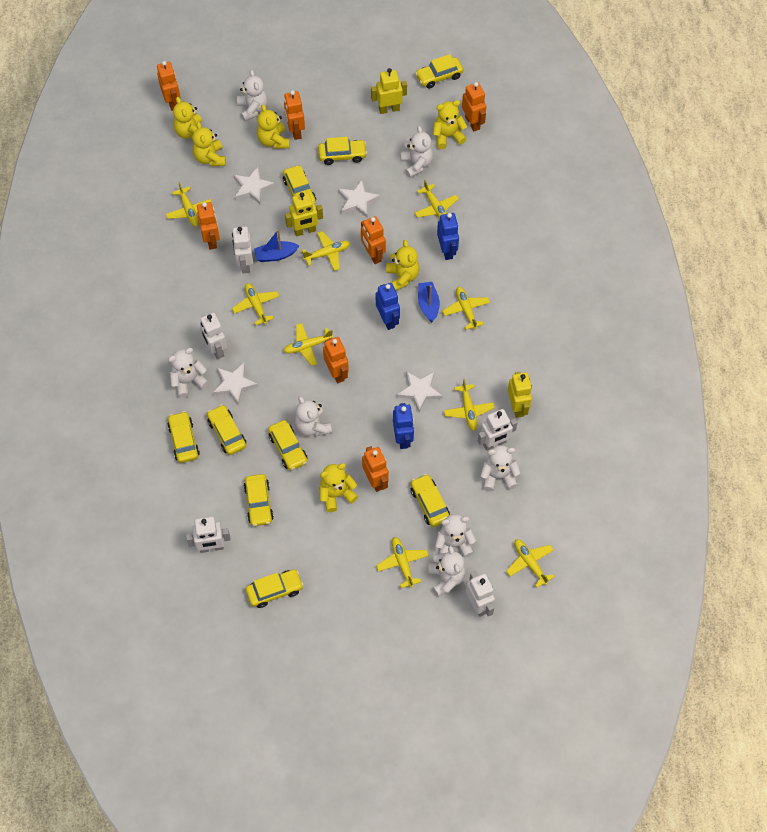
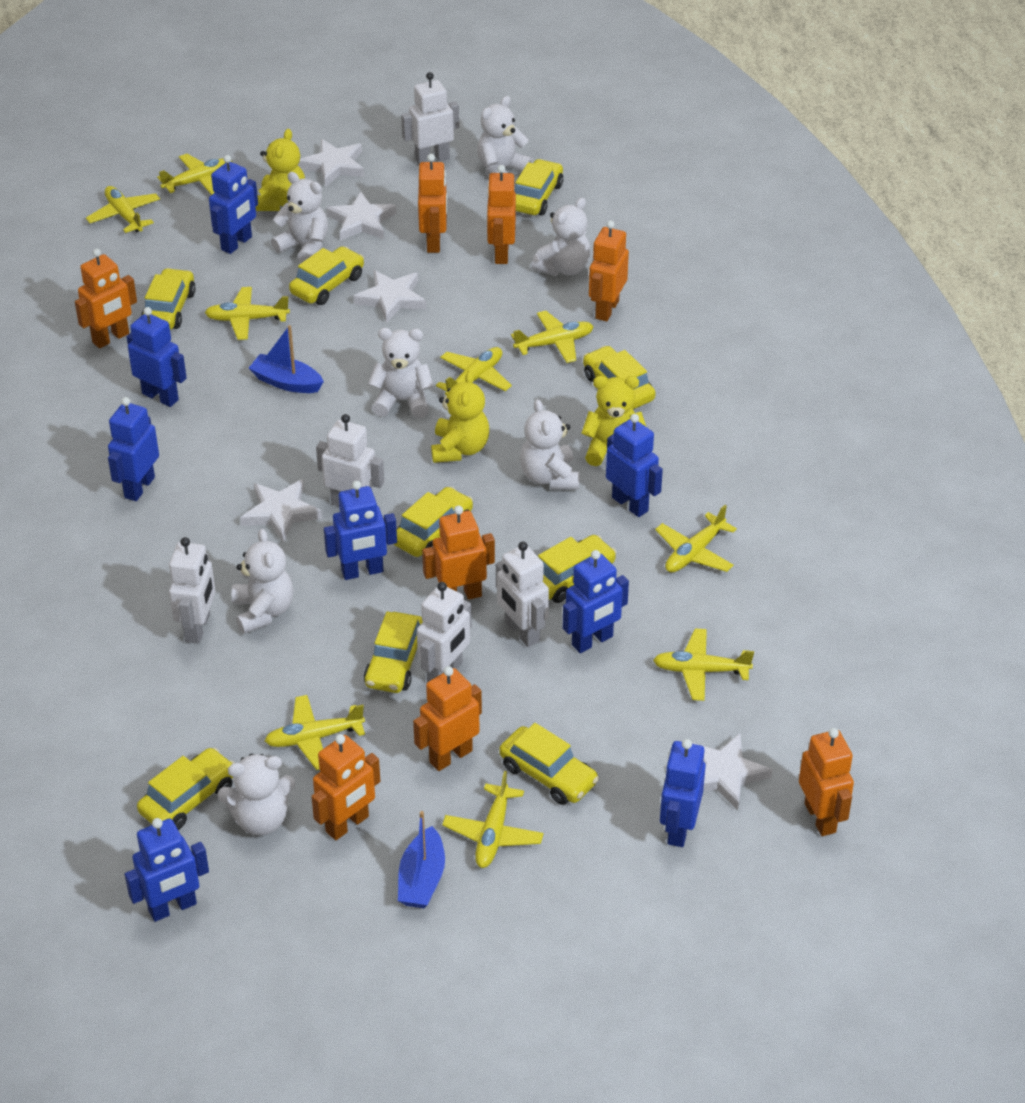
blue robot: [376,283,400,330] [393,403,414,449] [437,213,459,260] = 3 -> [108,397,159,501] [125,818,209,922] [127,307,187,407] [209,155,258,254] [324,481,397,580] [563,550,629,653] [606,414,663,517] [660,739,706,847] = 8
orange robot: [157,61,180,111] [197,202,220,250] [284,90,305,140] [323,337,349,383] [361,216,386,264] [362,446,389,492] [462,82,486,131] = 7 -> [75,249,137,348] [311,734,380,840] [413,666,482,771] [418,154,447,253] [422,505,495,600] [487,165,516,264] [589,221,629,321] [799,728,854,836] = 8
white star: [212,362,258,406] [233,167,275,205] [338,180,380,218] [397,371,443,412] = 4 -> [240,479,322,542] [298,139,365,187] [326,192,397,241] [353,270,426,323] [692,733,772,811] = 5
yellow robot: [285,192,323,236] [371,68,407,114] [508,372,532,418] = 3 -> none = 0
yellow teddy bear: [173,97,202,140] [192,122,226,166] [257,105,289,149] [319,463,358,512] [386,240,419,291] [433,100,467,149] = 6 -> [256,129,305,211] [431,370,489,463] [581,376,646,466] = 3

